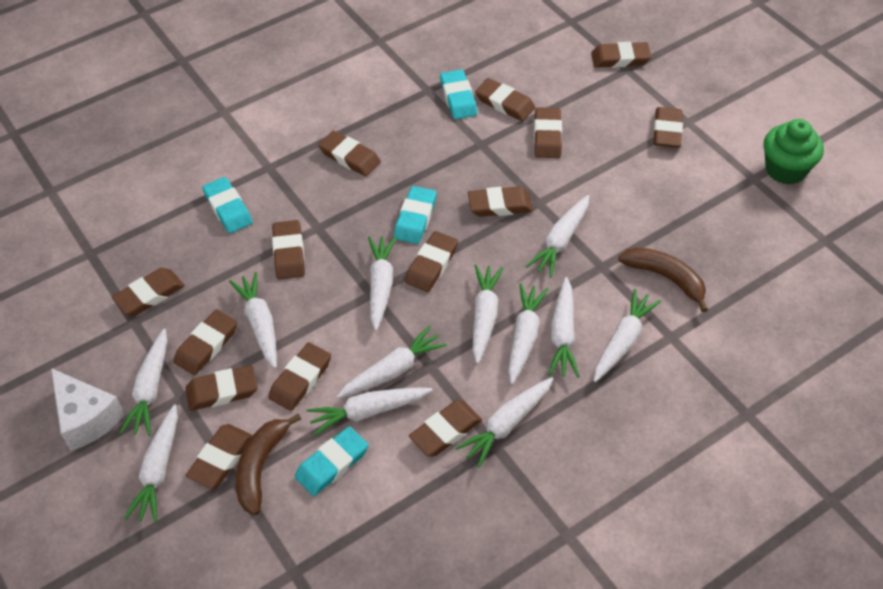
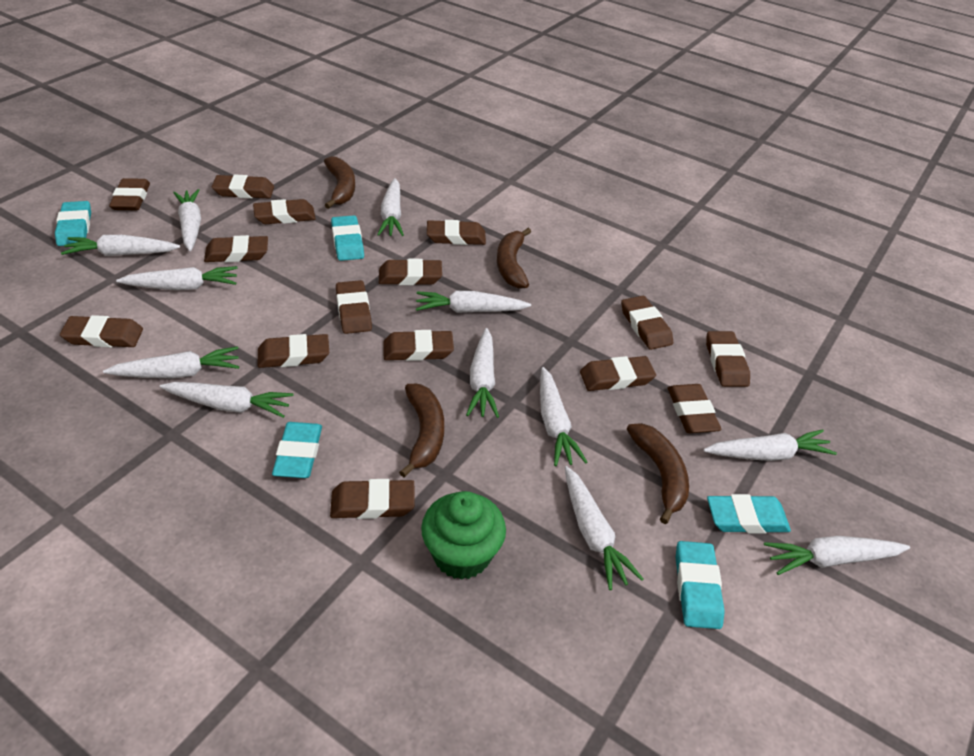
brown banana: [236,414,301,515] [618,247,708,312] = 2 -> [324,156,355,209] [399,384,444,477] [497,228,531,289] [627,423,689,524] = 4
brown eraser: [112,268,185,316] [174,309,237,375] [185,365,258,411] [186,424,253,489] [268,342,331,411] [272,220,305,280] [318,131,381,176] [405,231,458,292] [409,400,482,456] [468,186,533,217] [475,78,535,121] [534,107,562,158] [591,42,651,68] [654,107,683,148] = 14 -> [60,315,143,348] [109,178,150,210] [204,235,268,262] [212,174,274,199] [253,199,316,224] [258,334,329,368] [330,479,415,519] [336,280,372,334] [379,259,442,285] [383,330,454,361] [427,220,486,245] [580,356,656,391] [621,296,673,350] [668,384,722,433] [706,331,750,387] = 15
turquoise eraser: [202,177,253,233] [295,426,369,496] [394,186,437,244] [440,69,477,120] = 4 -> [55,201,91,246] [272,422,322,478] [331,215,364,261] [675,541,725,629] [707,494,791,534] = 5
white cheese: [51,368,125,451] = 1 -> none = 0

